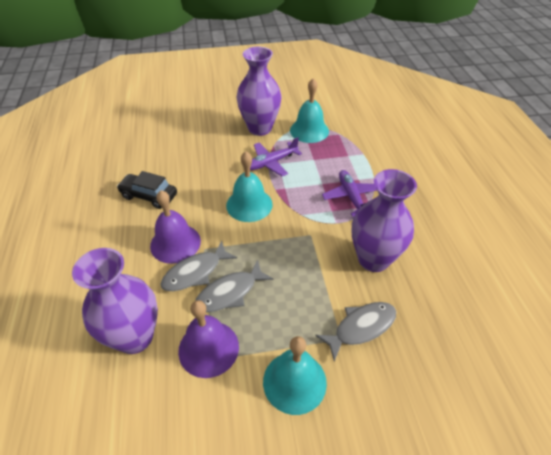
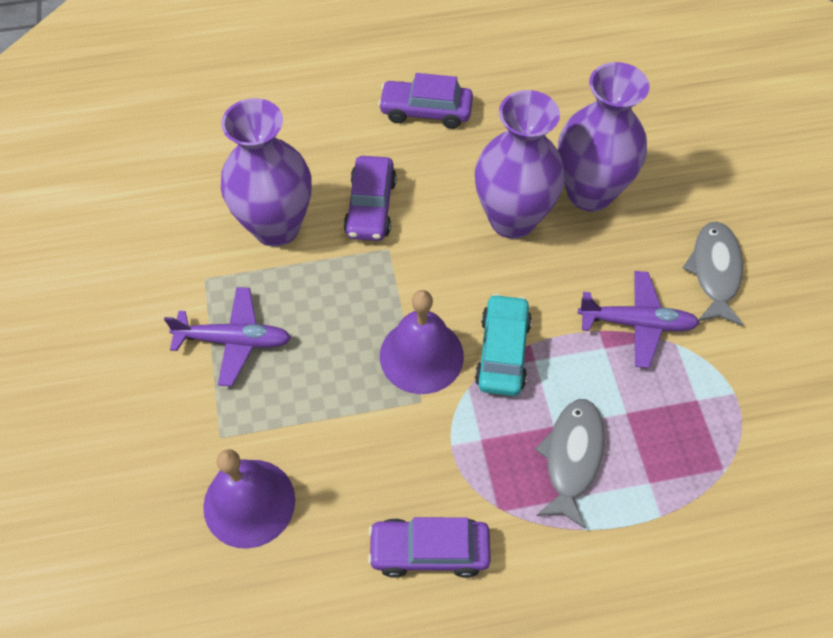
black car: [117,171,177,209] = 1 -> none = 0
grey fish: [160,241,237,291] [195,260,274,312] [315,302,396,361] = 3 -> [535,399,605,529] [683,221,744,326] = 2
purple car: none = 0 -> [344,156,397,241] [368,517,491,578] [378,73,473,129] = 3
turquoise bell: [226,151,273,222] [263,336,327,415] [290,78,329,143] = 3 -> none = 0
turquoise car: none = 0 -> [475,294,532,396] = 1

